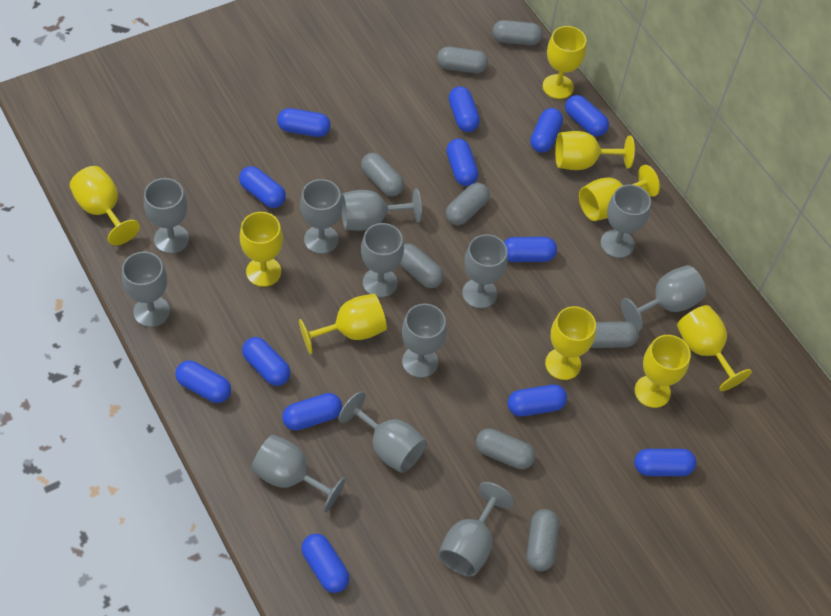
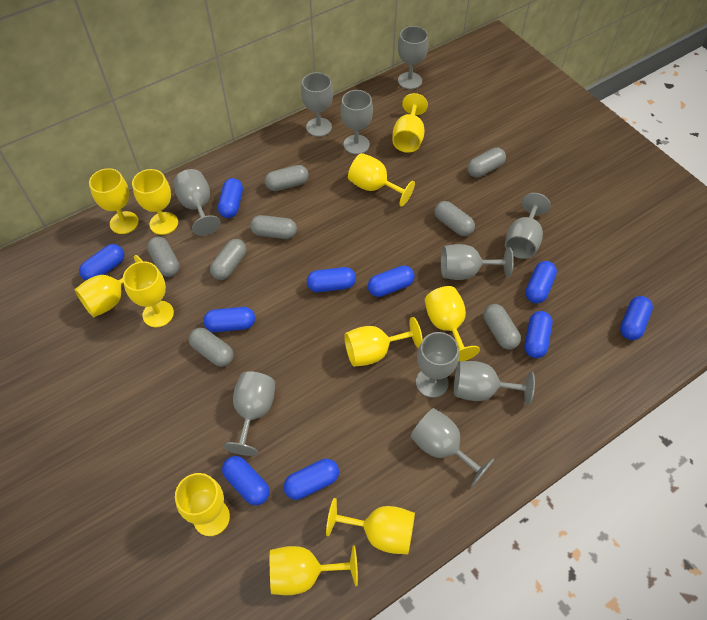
blue capsule: [175,361,231,403] [239,166,286,208] [242,337,291,386] [277,108,331,137] [282,393,342,431] [301,534,349,593] [446,139,479,186] [449,86,480,132] [504,237,557,262] [508,385,567,416] [530,108,563,153] [565,95,609,136] [634,449,696,476] = 13 -> [79,244,124,281] [203,307,255,332] [218,178,243,218] [222,456,269,505] [284,459,339,500] [307,267,356,292] [368,265,414,297] [524,311,553,358] [525,261,557,303] [620,296,653,340] = 10
grey goblet: [122,252,170,327] [144,178,189,254] [251,434,346,513] [300,179,342,254] [339,391,427,473] [341,188,422,231] [361,223,404,298] [402,304,447,378] [438,482,514,577] [462,234,508,309] [601,185,651,258] [621,265,706,331] = 12 -> [174,169,221,236] [223,371,275,456] [301,72,333,137] [340,90,373,154] [398,26,428,89] [410,408,495,487] [416,332,459,398] [441,244,514,280] [454,361,535,405] [505,193,551,259] = 10
yellow goblet: [70,166,140,245] [240,212,283,287] [299,294,387,354] [543,26,586,99] [545,306,596,380] [555,131,635,170] [579,165,660,221] [634,335,691,408] [677,305,752,391] = 9 -> [74,255,142,317] [89,168,139,234] [123,261,174,327] [132,169,178,235] [175,473,230,536] [270,545,358,595] [326,498,415,554] [344,317,423,367] [348,153,415,207] [392,93,428,153] [425,286,480,361] = 11

